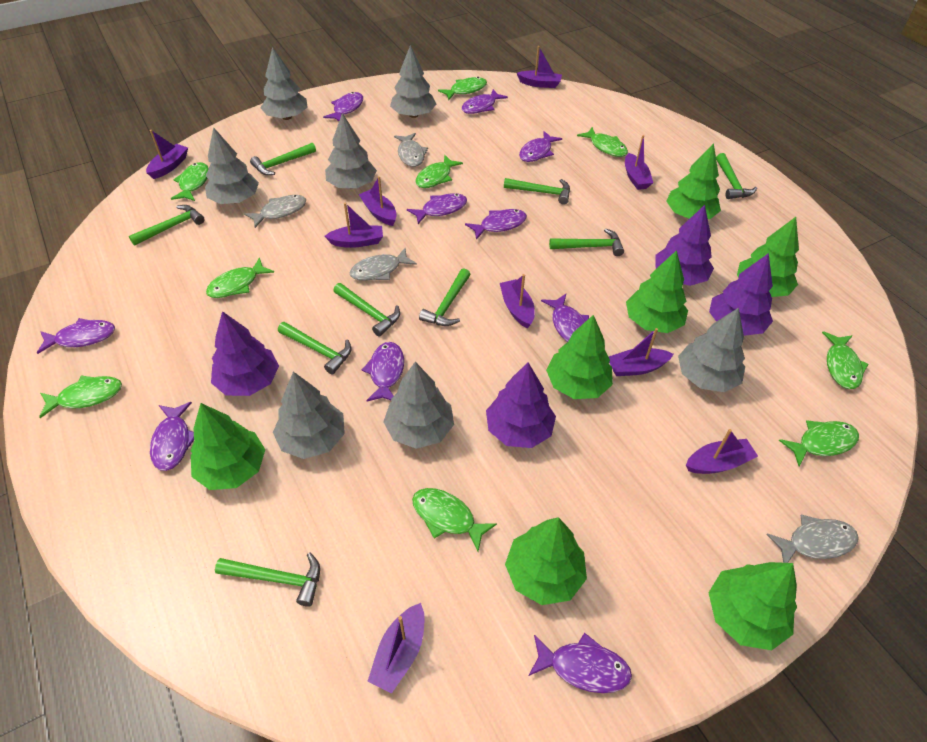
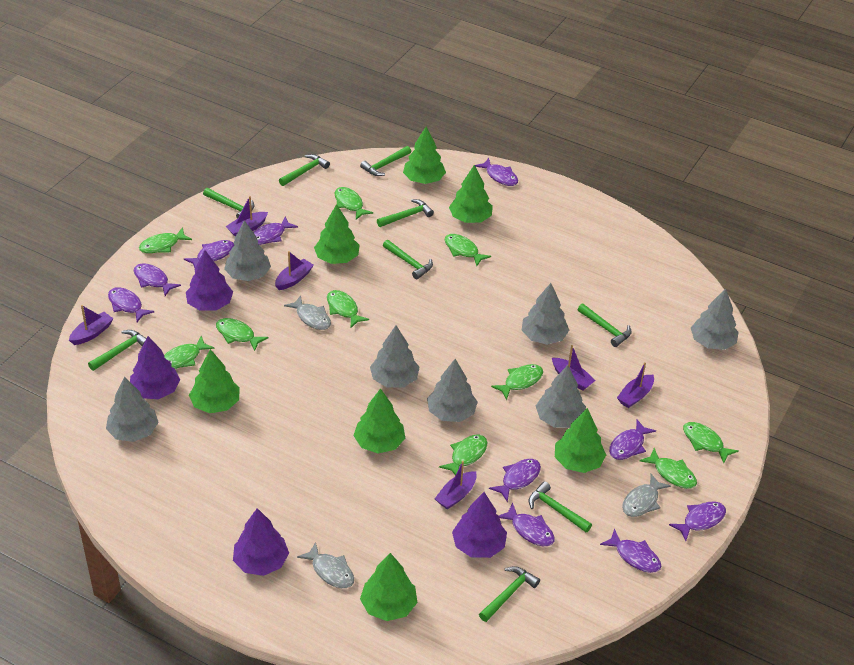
green fish: [39,375,122,418] [171,162,209,201] [206,257,274,298] [412,488,497,551] [415,155,463,188] [438,77,487,100] [577,127,628,157] [779,420,859,466] [822,331,869,389] = 9 -> [139,227,192,253] [164,336,215,369] [216,318,269,351] [327,290,369,328] [335,187,373,220] [439,435,488,475] [445,234,491,266] [491,364,543,400] [640,448,697,489] [683,422,739,463] = 10
grey fish: [244,195,306,228] [349,248,417,281] [394,133,428,167] [766,515,859,563] = 4 -> [284,295,331,330] [297,542,354,588] [622,474,671,517] = 3
purple boat: [146,130,188,179] [325,203,383,248] [358,176,397,226] [367,603,425,693] [500,274,535,329] [517,46,562,88] [609,328,673,376] [625,135,653,190] [686,429,758,474] = 9 -> [69,305,114,345] [226,196,268,237] [275,251,314,290] [435,461,477,510] [552,345,596,391] [617,362,654,408] = 6

